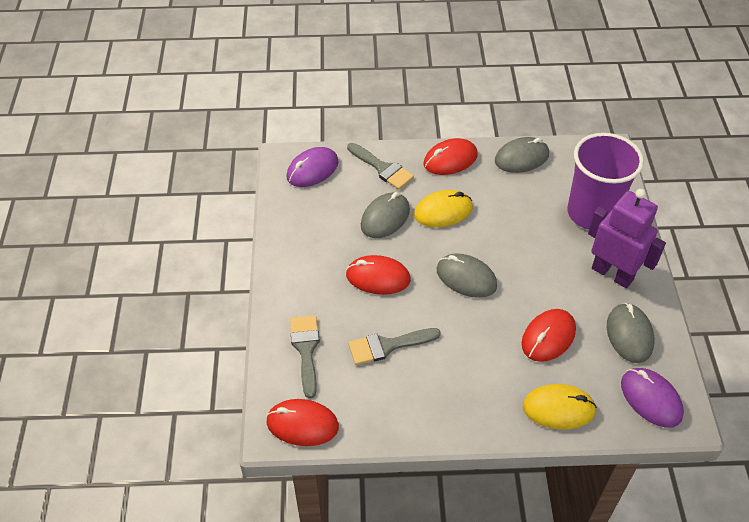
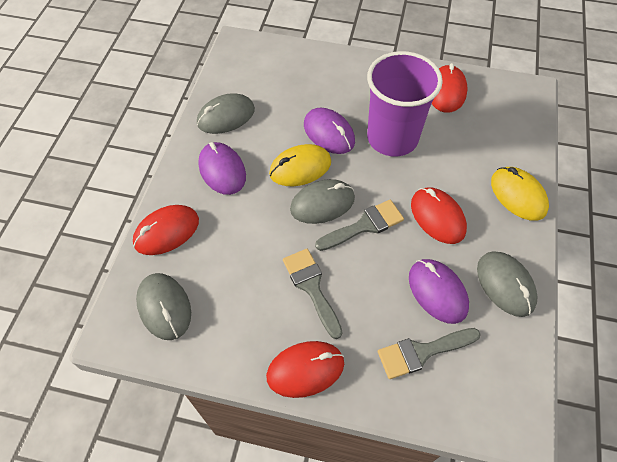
purple mouse: [287,147,339,187] [621,368,684,428] = 2 -> [198,142,246,195] [304,108,355,154] [409,259,469,324] = 3
purple robot: [588,189,666,288] = 1 -> none = 0

